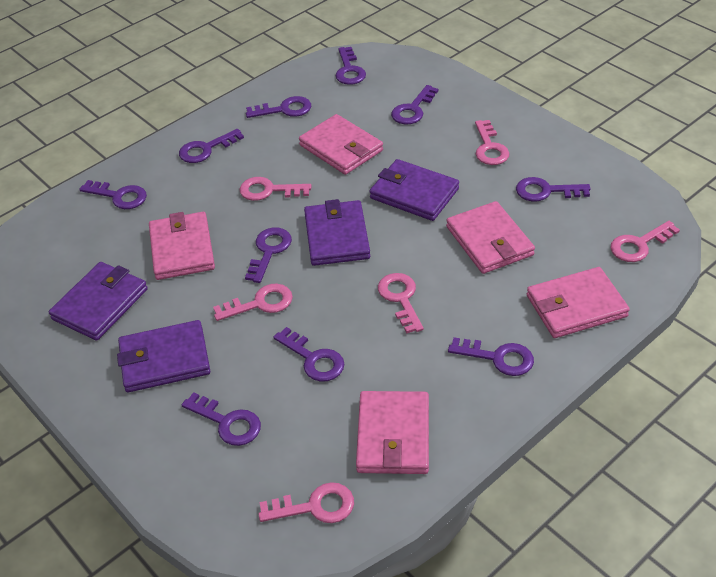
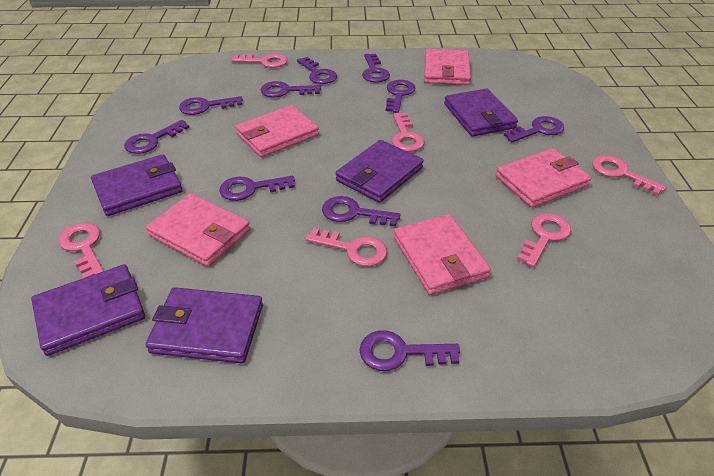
purple wallet: [49,262,148,341] [117,320,210,392] [304,199,370,266] [370,159,459,221] = 4 -> [31,264,145,356] [91,154,183,216] [145,287,263,364] [336,140,423,203] [444,88,518,137] = 5

